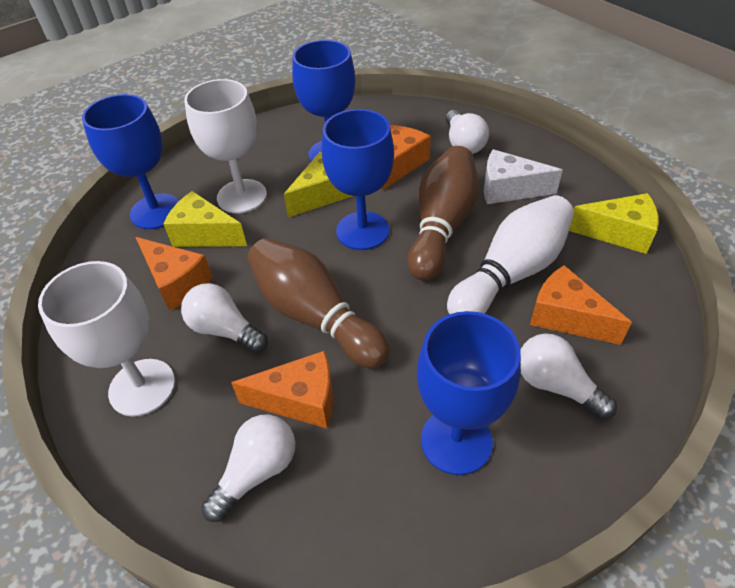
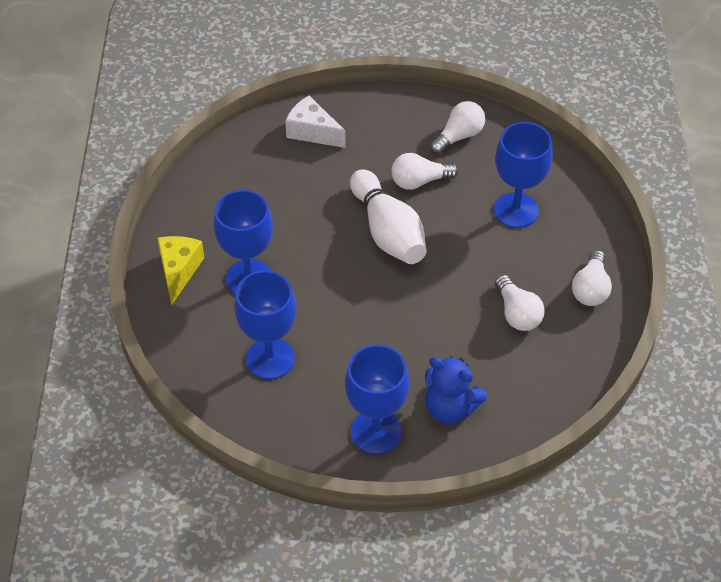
blue teddy bear: none = 0 -> [425,356,487,424] = 1
brown bowling pin: [247,238,390,369] [407,146,479,281] = 2 -> none = 0
orange cheese: [136,237,213,311] [231,350,333,428] [382,125,431,191] [530,265,632,345] = 4 -> none = 0
white goblet: [38,261,175,417] [184,79,267,213] = 2 -> none = 0
yellow cheese: [164,191,247,247] [284,152,352,217] [569,193,659,254] = 3 -> [157,236,204,305] = 1

